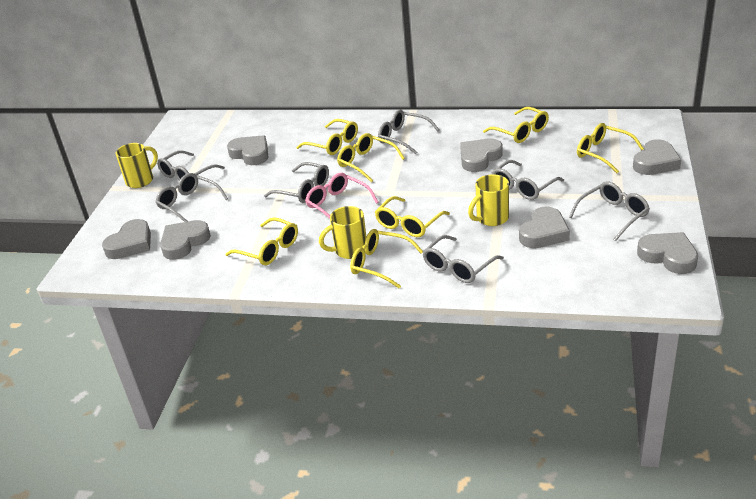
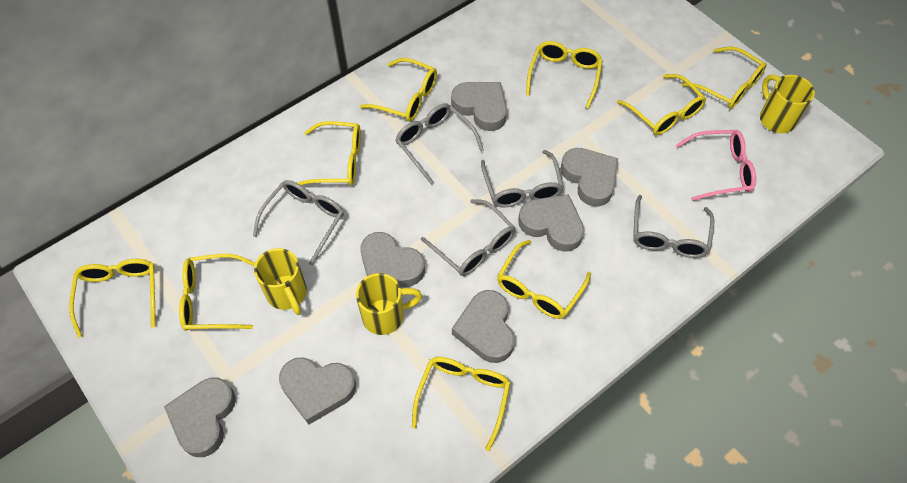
grey glasses: [156,173,228,222] [157,150,225,181] [264,162,329,203] [378,109,439,154] [422,235,504,283] [492,160,564,200] [569,182,650,241] = 7 -> [253,180,344,265] [396,103,484,185] [421,199,515,276] [481,150,564,208] [633,195,714,258] = 5
yellow glasses: [225,217,298,265] [296,119,358,155] [337,133,405,182] [350,229,423,289] [375,196,450,237] [483,107,549,143] [577,123,644,173] = 7 -> [69,259,156,338] [179,254,255,331] [298,121,361,185] [360,58,437,122] [412,357,510,451] [497,240,591,319] [526,41,603,109] [617,74,706,135] [682,46,767,109] = 9

